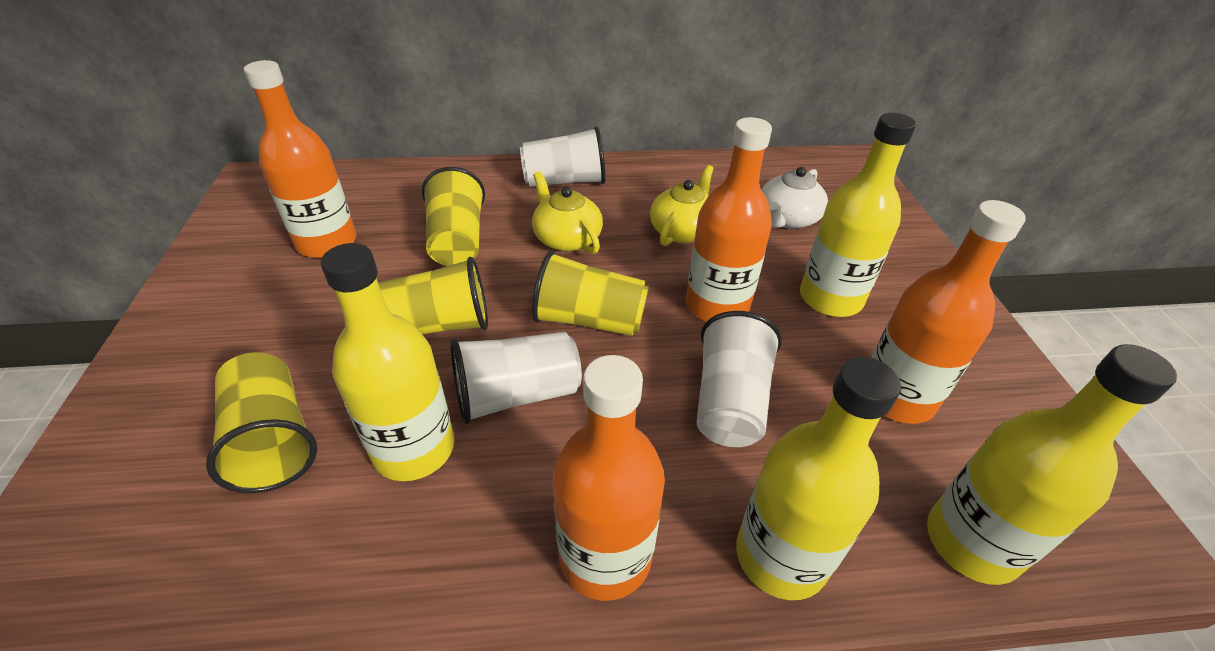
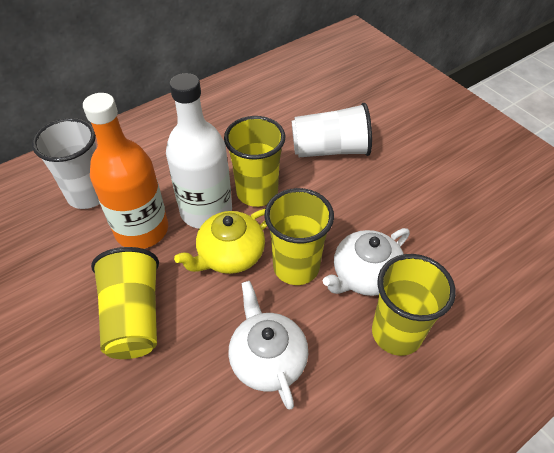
orange bottle: [244,60,356,258] [553,355,665,601] [686,117,772,322] [871,200,1026,424] = 4 -> [83,93,168,249] = 1
white bottle: none = 0 -> [166,73,232,229] = 1
white cup: [451,332,582,424] [520,126,606,187] [696,311,782,447] = 3 -> [32,118,100,209] [292,103,372,157] = 2
white teapot: [761,167,828,229] = 1 -> [228,281,308,410] [323,228,410,296] = 2
yellow bottle: [321,243,455,481] [736,357,901,600] [800,113,916,317] [927,344,1177,585] = 4 -> none = 0
yellow teapot: [532,171,603,254] [650,165,714,246] = 2 -> [174,209,267,274] = 1

